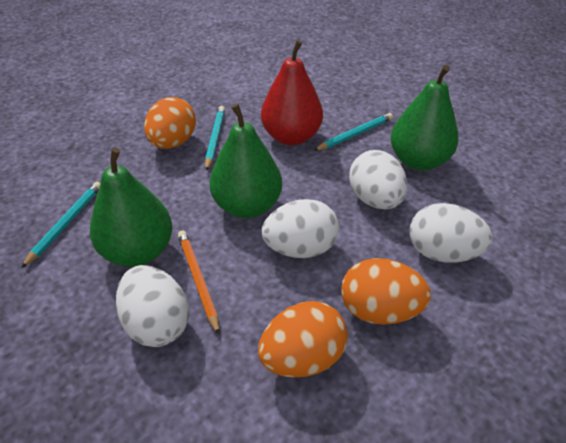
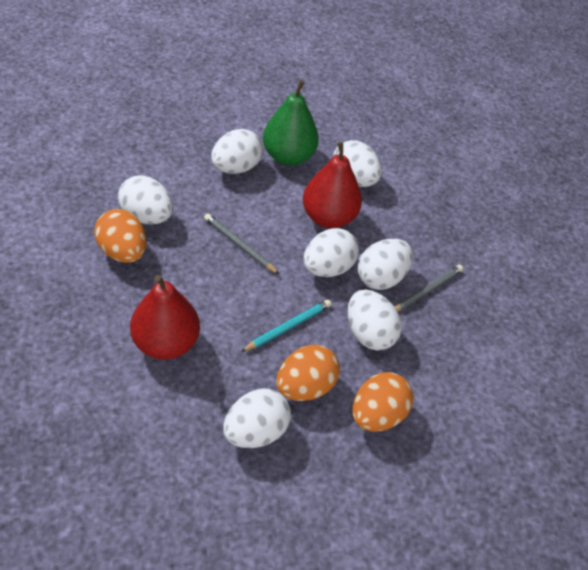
green pear: [90,147,172,267] [209,103,282,218] [391,65,458,171] = 3 -> [263,80,319,166] = 1
grey pencil: none = 0 -> [204,213,279,274] [394,265,463,311] = 2
orange pencil: [178,230,220,335] = 1 -> none = 0
red pear: [261,40,323,145] = 1 -> [130,275,200,360] [303,142,362,228] = 2
turquoise pencil: [21,182,101,268] [205,106,225,171] [314,113,393,151] = 3 -> [241,300,331,352] = 1
white egg: [116,265,189,347] [262,199,339,258] [349,150,407,209] [410,203,493,263] = 4 -> [118,175,173,225] [211,129,263,174] [223,388,291,448] [303,228,359,277] [333,140,382,187] [348,290,402,351] [358,239,413,290] = 7

